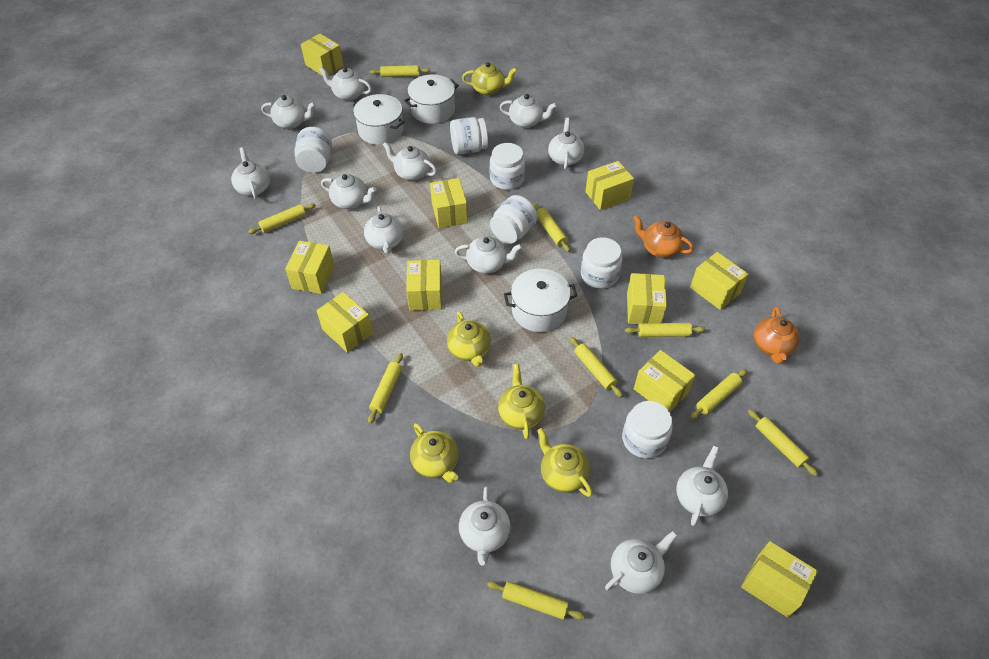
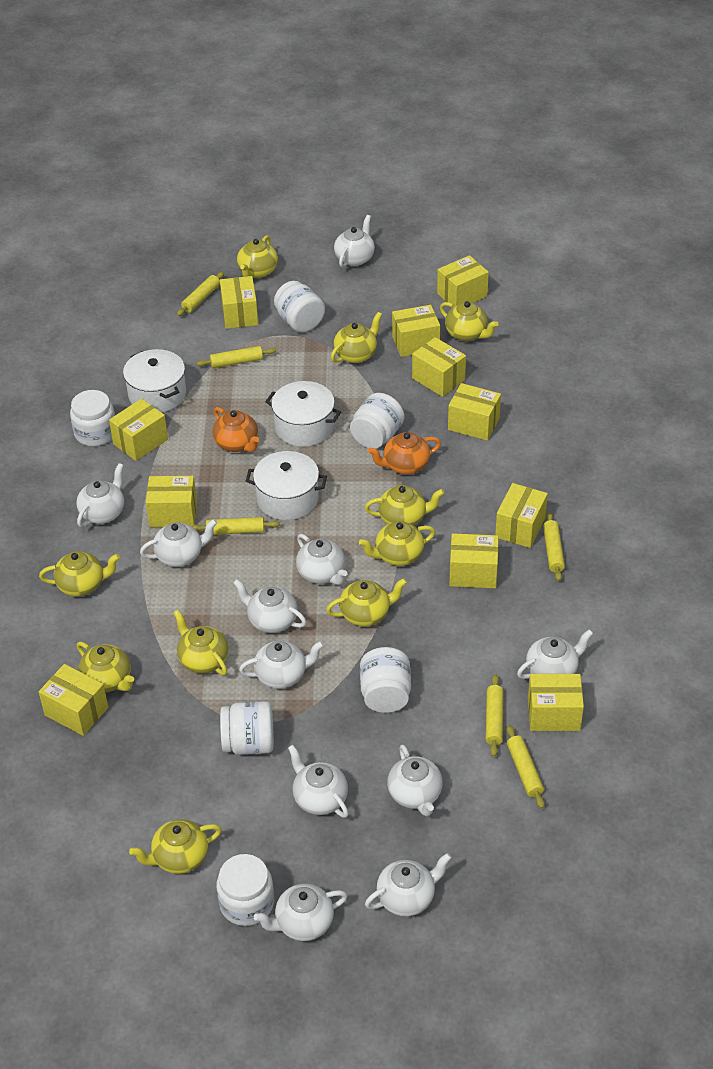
white teapot: [231,147,270,199] [261,95,316,129] [319,67,372,101] [321,174,377,209] [364,206,404,254] [383,142,437,181] [455,236,522,274] [459,487,510,566] [500,94,557,128] [548,118,584,170] [605,531,677,594] [676,446,728,526] = 12 -> [76,463,124,527] [140,519,217,567] [233,579,306,633] [239,641,324,689] [254,884,348,941] [288,745,349,818] [296,534,348,585] [334,215,375,268] [365,853,452,916] [387,745,443,816] [517,629,593,679] = 11
yellow box: [285,241,335,294] [301,33,343,76] [317,292,373,353] [406,260,442,311] [430,178,468,228] [585,161,634,210] [627,273,667,324] [634,350,696,412] [690,252,748,310] [741,541,818,618] = 10 -> [39,664,108,736] [109,399,168,461] [146,476,197,527] [220,276,258,329] [392,305,440,357] [412,337,466,397] [437,255,489,308] [448,383,501,441] [449,533,499,588] [495,483,548,548] [528,674,584,731] = 11
yellow rolling pin: [248,203,316,234] [368,353,403,424] [370,65,430,77] [487,581,585,620] [533,203,570,252] [570,337,623,397] [625,323,705,337] [690,369,747,419] [748,409,818,476] = 9 -> [177,272,224,316] [191,517,280,535] [196,346,276,368] [486,674,504,757] [506,725,545,809] [543,512,565,581] = 6
yellow teapot: [410,423,459,483] [447,311,491,367] [462,62,517,96] [498,364,545,440] [537,428,593,497] = 5 -> [39,551,120,596] [77,642,134,692] [129,819,222,874] [173,610,229,675] [237,235,278,278] [326,578,407,626] [331,312,382,363] [359,521,435,566] [365,485,444,526] [440,301,498,341] = 10

